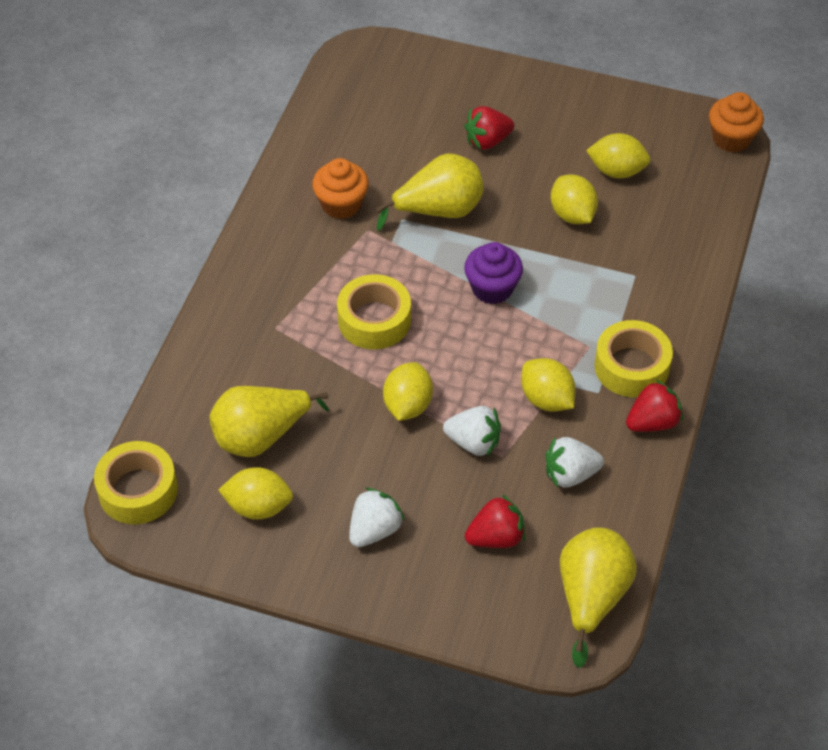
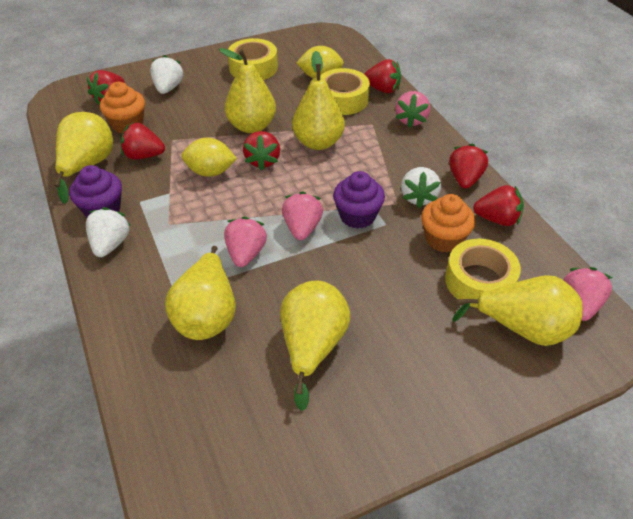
pink strawberry: none = 0 -> [224,216,267,267] [282,191,323,240] [395,91,430,128] [563,267,612,321] = 4
purple cupcake: [464,242,523,304] = 1 -> [69,165,122,217] [333,171,385,229] = 2
red strawberry: [464,106,514,150] [465,494,525,548] [626,380,683,432] = 3 -> [87,70,125,105] [121,122,165,160] [243,131,280,170] [364,59,401,93] [449,144,488,189] [473,185,524,226] = 6
yellow lemon: [218,467,293,519] [383,362,433,421] [521,358,576,412] [551,175,598,224] [586,133,651,178] = 5 -> [181,138,237,177] [297,46,344,78] = 2
yellow pear: [210,386,329,457] [376,153,484,231] [560,527,637,668] = 3 -> [54,112,113,204] [165,246,236,340] [219,48,276,133] [280,281,351,411] [292,51,345,150] [452,275,583,346] = 6

